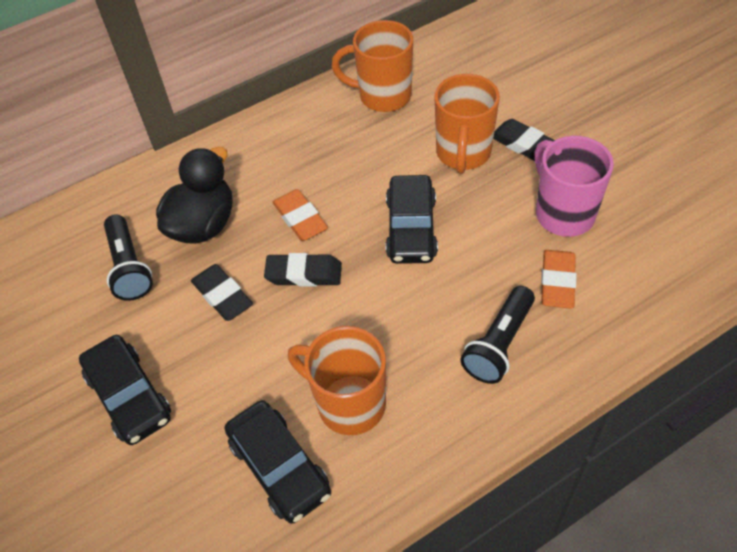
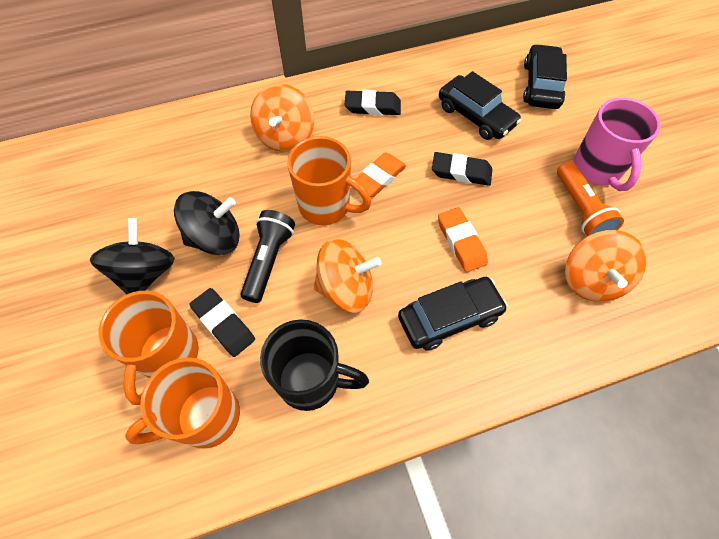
black duck: [156,147,232,244] = 1 -> none = 0
black flashlight: [104,214,153,301] [461,286,535,384] = 2 -> [241,210,295,303] = 1
black mug: none = 0 -> [260,319,369,411] = 1
black spinning top: none = 0 -> [90,218,175,295] [174,191,240,255] = 2
orange flashlight: none = 0 -> [557,161,624,236] = 1
orange spinning top: none = 0 -> [250,84,314,152] [314,239,381,313] [565,230,647,302] = 3

